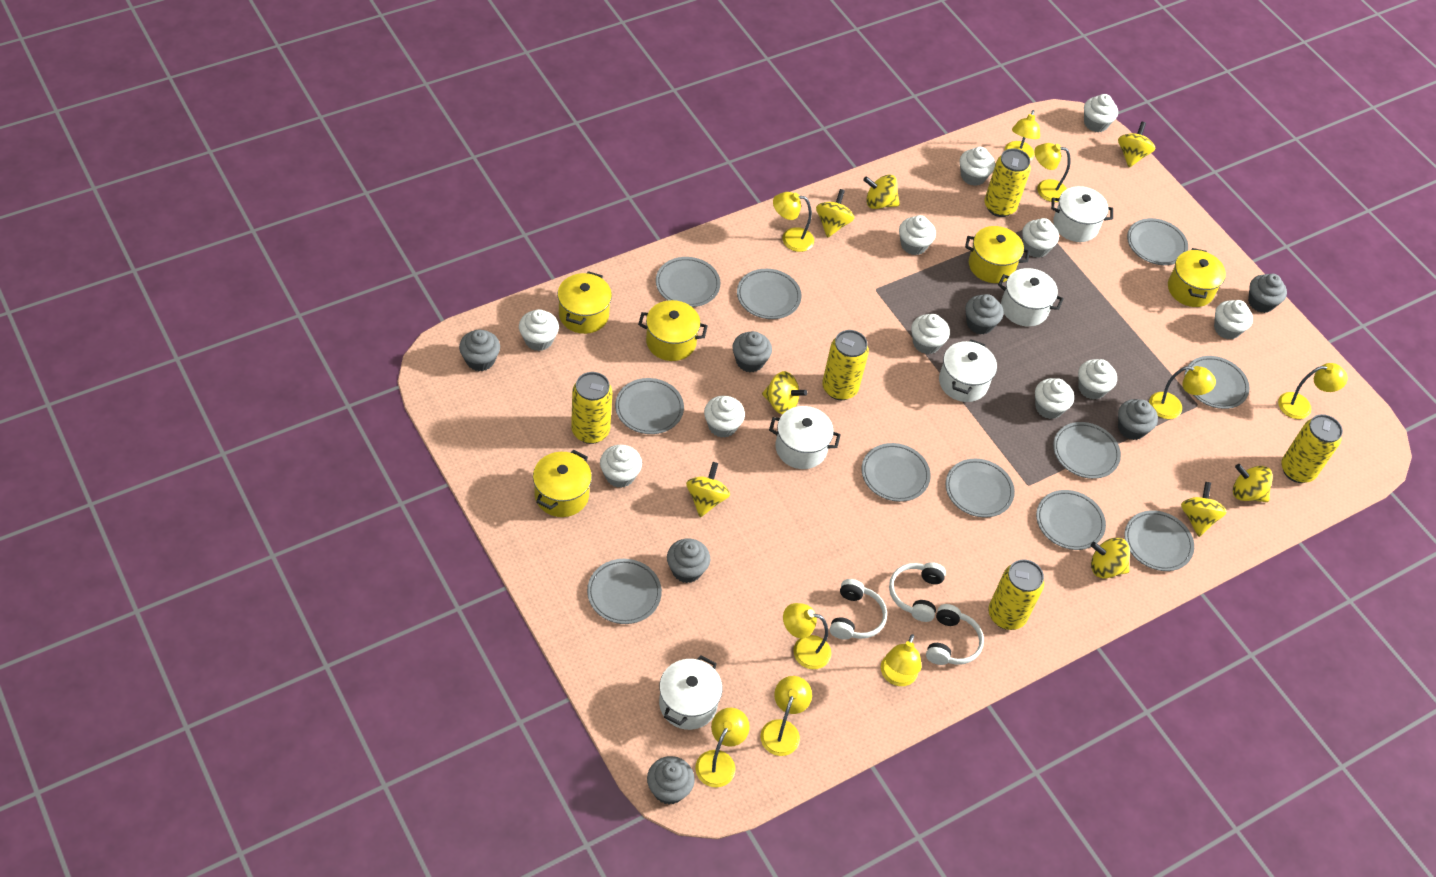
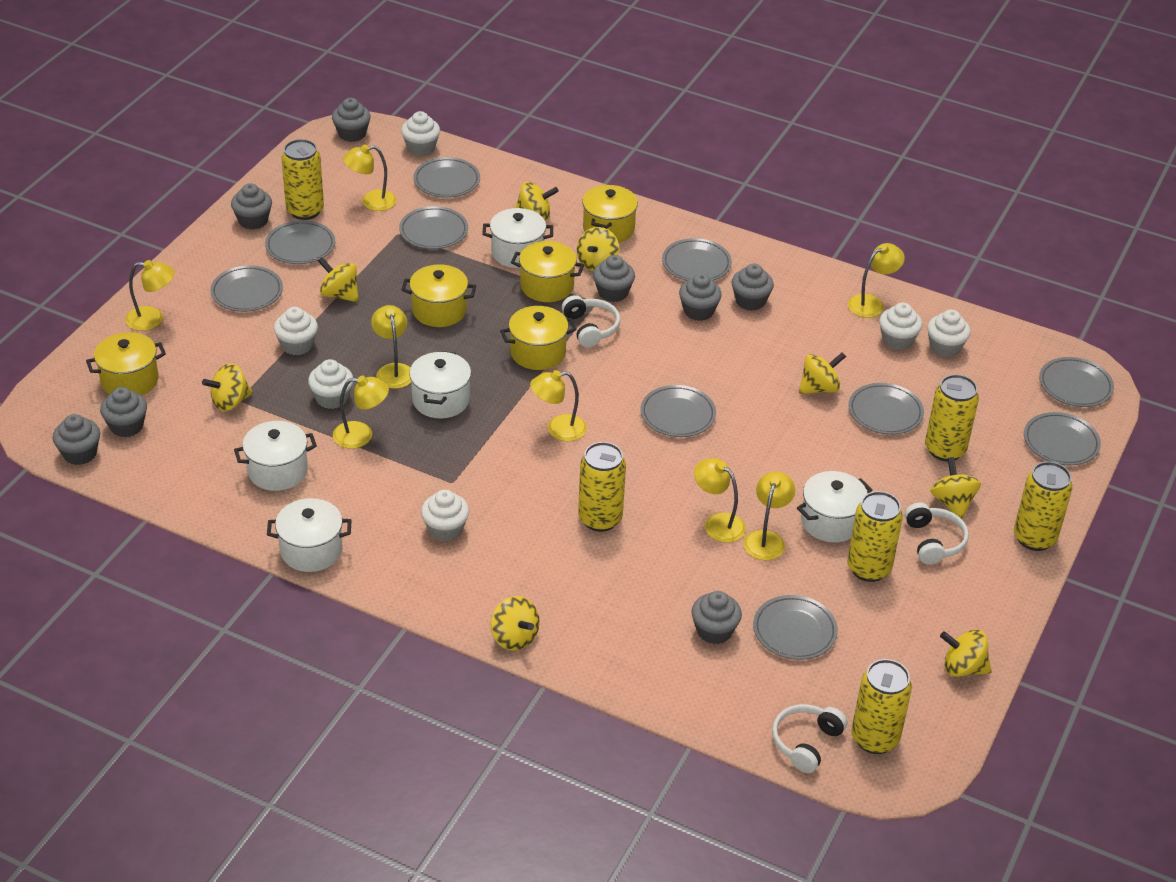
grey cupcake: [459,329,500,371] [647,756,695,805] [667,538,710,583] [732,331,772,372] [965,294,1004,334] [1118,399,1158,440] [1248,274,1287,313] = 7 -> [53,414,100,465] [100,387,147,438] [231,183,272,230] [332,98,371,142] [593,255,635,302] [679,273,722,321] [691,591,742,644] [732,264,774,311] = 8
grey plate: [587,559,662,624] [615,378,684,434] [656,257,721,307] [737,269,801,319] [862,443,931,502] [946,459,1015,518] [1036,490,1106,550] [1053,422,1121,479] [1125,510,1194,571] [1127,218,1188,265] [1184,356,1250,409] = 11 -> [210,265,283,312] [265,220,335,264] [399,206,468,249] [413,157,480,198] [641,385,716,437] [662,238,732,281] [753,595,838,660] [848,383,924,435] [1024,412,1101,465] [1039,357,1114,407] = 10
white cupcake: [519,309,559,351] [600,445,642,488] [704,396,745,438] [899,215,936,255] [911,314,950,354] [960,147,995,186] [1022,218,1059,258] [1035,378,1074,419] [1078,359,1117,400] [1084,94,1118,132] [1214,300,1253,340] = 11 -> [274,307,318,355] [308,359,353,409] [401,111,440,156] [421,490,469,542] [879,303,922,350] [927,310,971,357] = 6
yellow can: [571,372,613,444] [822,330,869,400] [984,148,1031,217] [988,559,1044,630] [1281,414,1343,483] = 5 -> [282,139,324,220] [578,442,626,532] [847,491,903,582] [851,659,912,754] [925,374,979,462] [1014,462,1073,551] = 6
yellow lamp: [695,708,750,788] [760,676,812,756] [773,192,814,252] [783,603,831,669] [881,634,921,686] [1005,110,1040,161] [1034,143,1070,202] [1149,366,1216,419] [1278,363,1348,419] = 9 -> [125,260,175,331] [333,376,389,449] [343,144,397,211] [371,305,411,389] [530,370,587,441] [694,458,746,543] [744,471,795,560] [848,243,905,318] = 8

